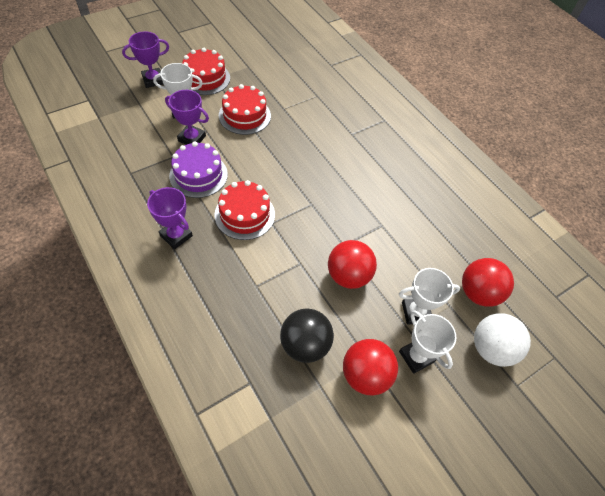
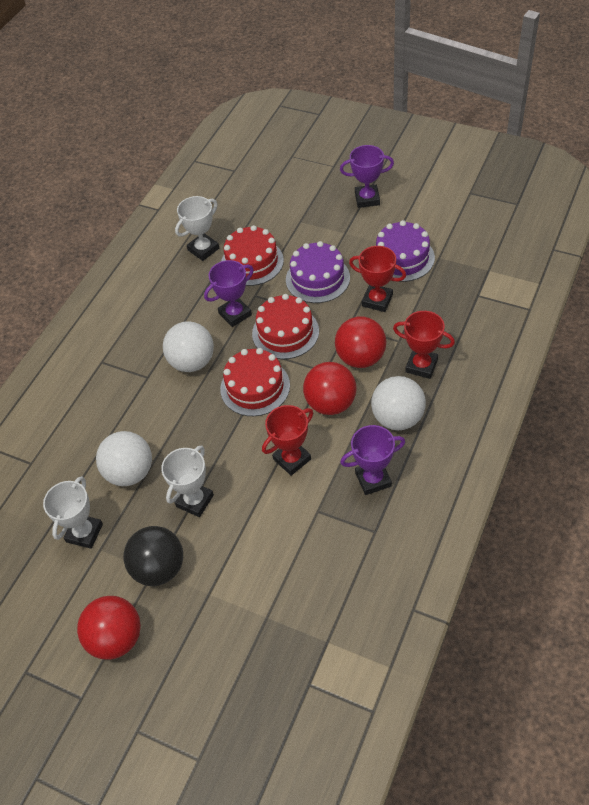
purple cake: [169,141,228,198] = 1 -> [286,241,350,303] [375,220,435,282] = 2
red trophy: none = 0 -> [262,405,313,476] [349,246,406,312] [393,311,455,379] = 3
white ball: [474,313,531,367] = 1 -> [96,431,152,486] [163,321,214,372] [371,376,426,430] = 3

